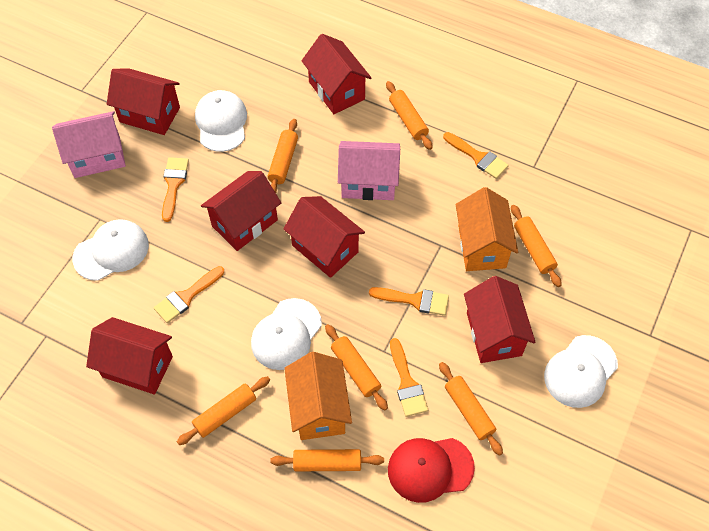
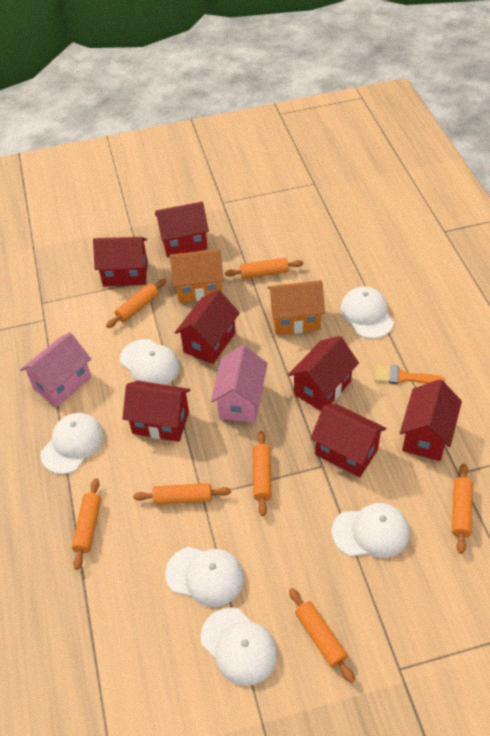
orange brush: [154,266,224,323] [162,157,189,222] [369,287,449,316] [390,338,428,417] [443,132,509,179] = 5 -> [375,365,445,384] = 1
red cap: [388,438,475,503] = 1 -> none = 0
red house: [86,317,173,395] [107,68,180,135] [201,171,281,251] [284,196,365,278] [301,34,372,114] [464,276,535,363] = 6 -> [93,237,148,286] [122,381,190,442] [155,202,209,257] [175,290,240,364] [288,336,359,411] [310,404,386,477] [400,379,462,461] = 7
white cap: [73,219,149,281] [195,90,247,152] [251,298,322,370] [544,335,618,408] = 4 -> [40,413,104,474] [120,339,180,385] [165,547,244,607] [201,608,278,686] [332,503,410,558] [340,286,394,339] = 6

